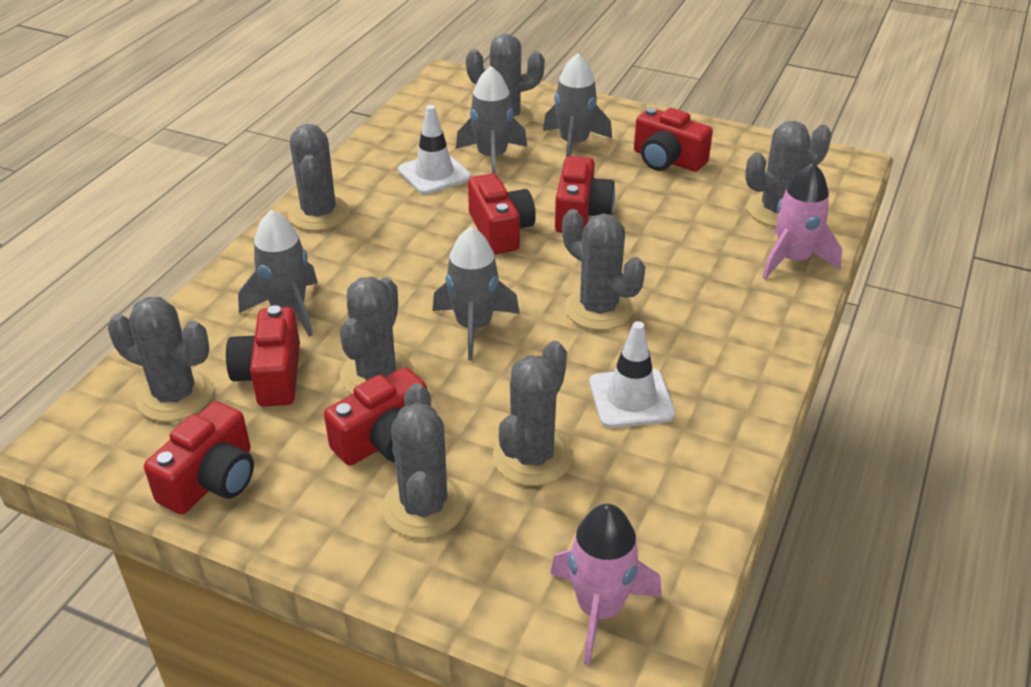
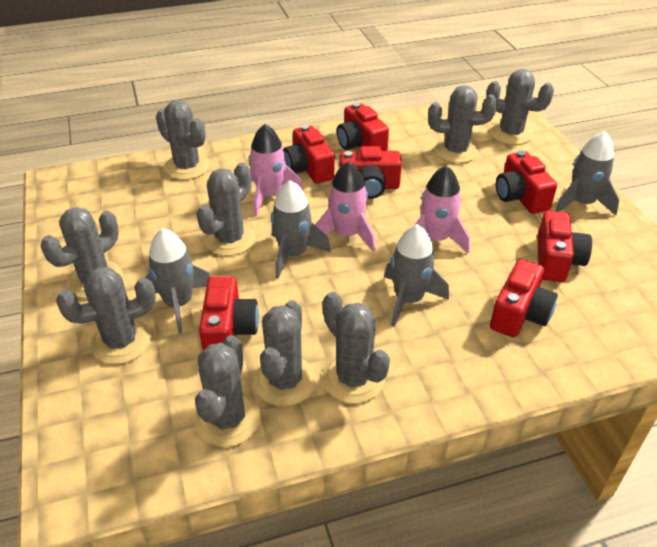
grey cactus: [108,297,213,422] [288,124,350,231] [340,277,414,394] [382,383,466,539] [466,34,545,127] [493,341,573,486] [562,209,645,330] [745,121,831,227] = 8 -> [41,207,123,299] [56,267,156,364] [156,100,210,180] [194,335,261,447] [196,162,256,256] [254,300,317,406] [322,292,390,403] [428,85,498,163] [486,69,554,145] = 9
pink rocket: [550,504,662,665] [762,162,842,279] = 2 -> [249,124,304,216] [315,161,376,252] [415,165,470,254] = 3
red camera: [144,401,254,514] [226,305,300,406] [324,367,427,466] [468,173,536,254] [555,156,615,233] [634,108,713,172] = 6 -> [199,276,259,350] [283,125,335,184] [337,102,389,151] [339,146,402,199] [490,259,558,337] [496,150,557,214] [537,210,592,282] = 7
white traffic cone: [398,105,471,194] [589,321,675,428] = 2 -> none = 0

